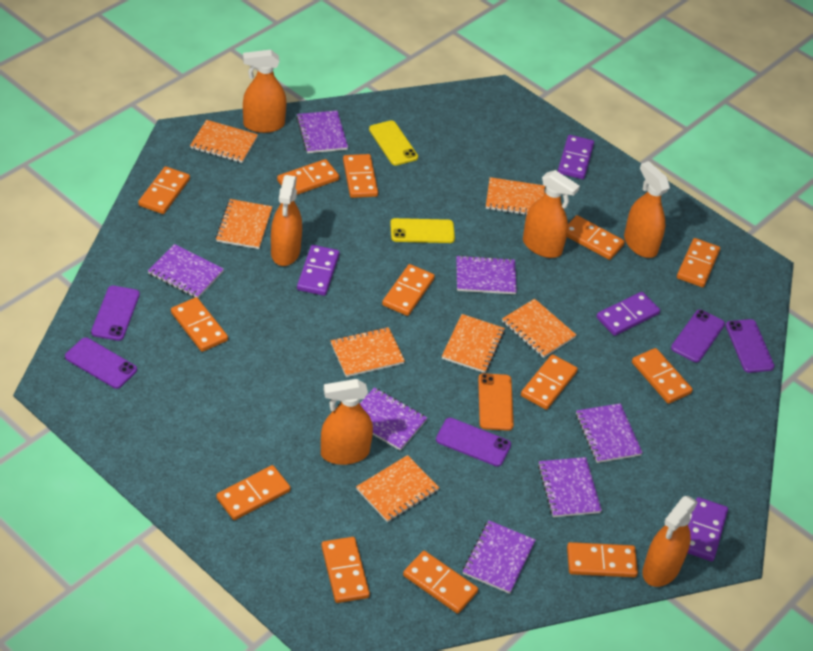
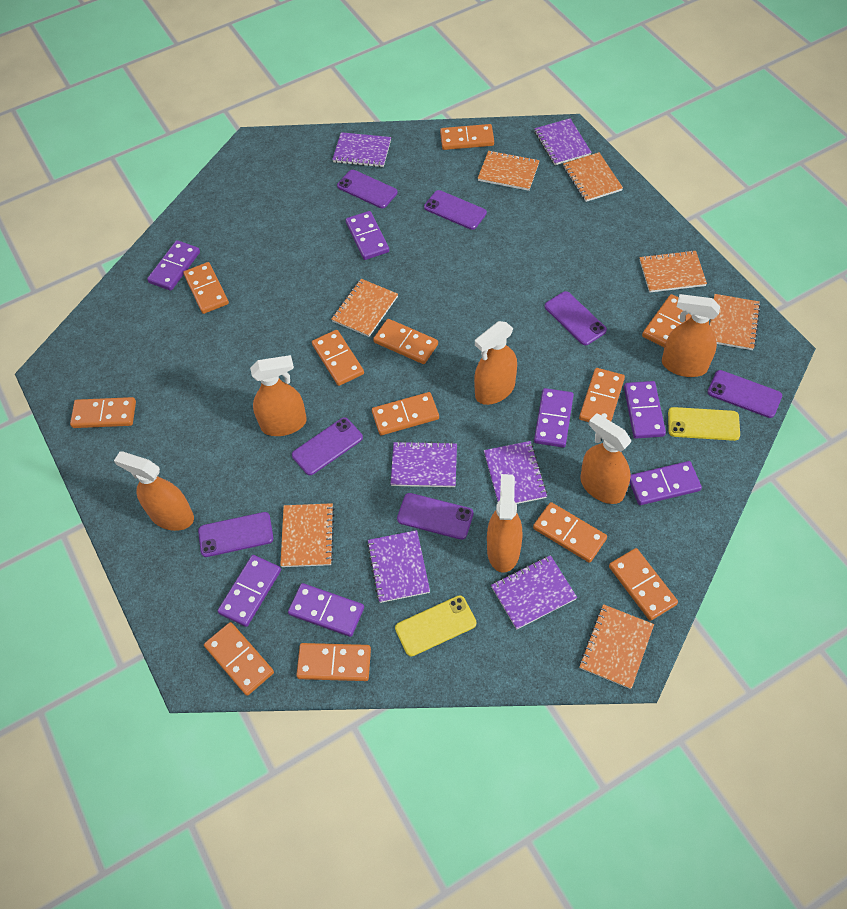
orange domino: [138,166,190,214] [171,297,228,352] [216,465,291,520] [277,159,339,195] [321,537,370,603] [343,154,378,198] [382,264,435,316] [403,551,478,614] [521,354,578,410] [567,215,625,260] [567,542,638,577] [632,348,693,404] [677,238,720,287] = 13 -> [70,397,136,428] [183,262,229,314] [204,622,274,696] [297,643,371,681] [312,330,364,386] [372,392,439,435] [373,319,438,364] [440,124,494,150] [533,502,607,563] [579,368,625,422] [609,548,678,621] [642,294,691,347] = 12
orange phone: [478,373,514,431] = 1 -> none = 0
purple domino: [297,245,340,296] [558,135,594,179] [596,292,660,336] [688,497,728,561] = 4 -> [147,240,200,291] [218,555,281,627] [288,583,364,637] [346,211,389,260] [534,388,574,448] [624,381,666,439] [630,461,702,505] = 7
purple notebook: [148,244,224,298] [296,111,348,153] [360,387,427,451] [456,255,517,294] [463,520,536,594] [538,457,602,517] [576,403,643,463] = 7 -> [332,132,391,167] [367,530,430,603] [391,441,457,487] [484,441,547,504] [491,555,577,630] [534,118,592,165] = 6
purple phone: [65,337,137,389] [91,286,140,341] [436,418,511,466] [671,310,725,362] [726,319,774,373] = 5 -> [198,512,273,557] [292,417,363,475] [337,170,398,208] [397,493,474,540] [424,190,487,230] [545,291,607,345] [708,370,782,418] = 7

